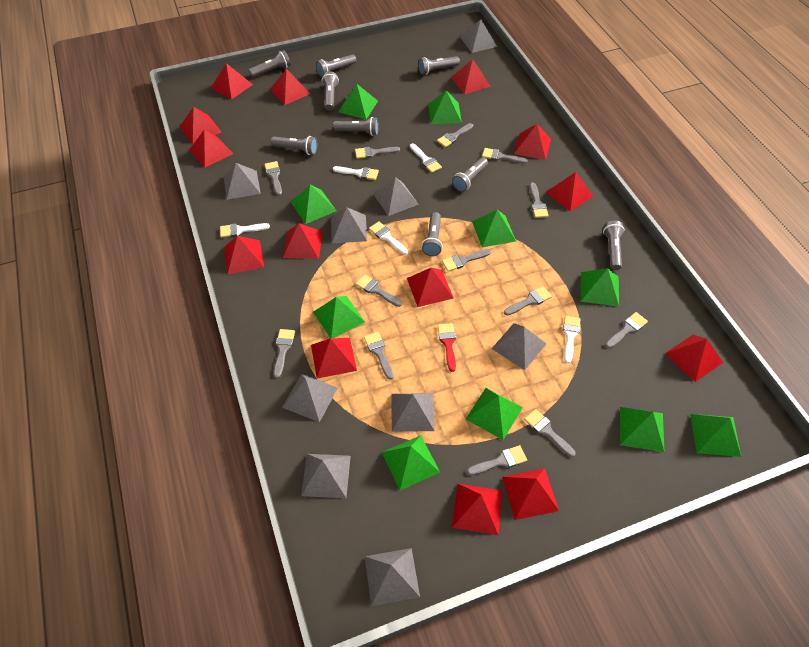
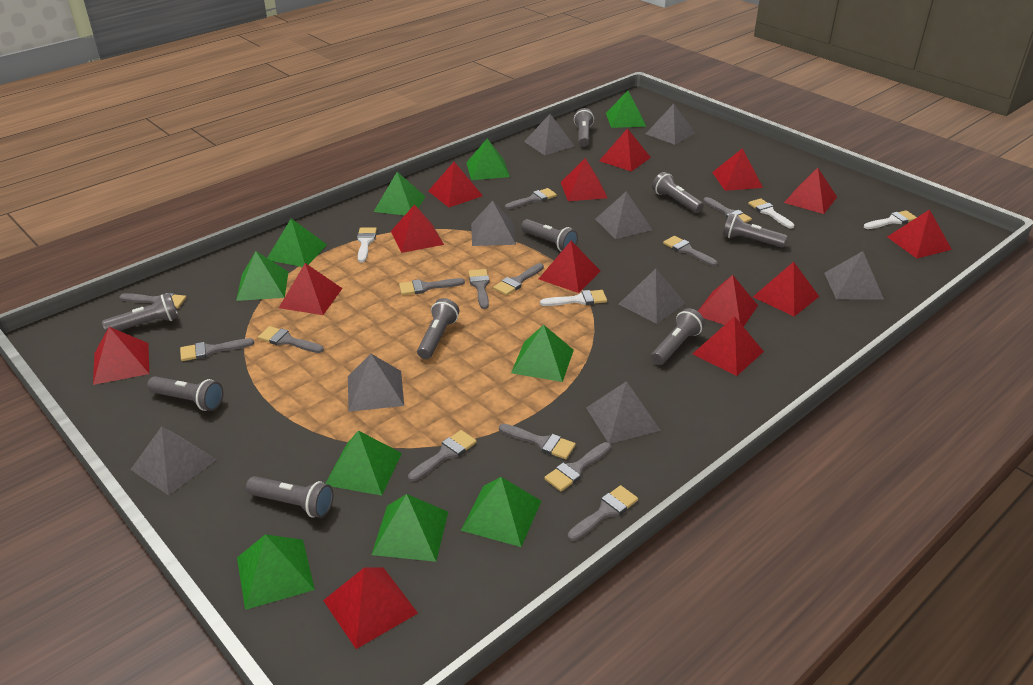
red brush: [438,323,456,372] = 1 -> none = 0
white brush: [220,223,270,238] [333,166,379,180] [369,221,408,254] [410,143,442,173] [563,316,581,363] = 5 -> [357,227,377,262] [540,290,607,306] [748,198,794,229] [864,210,917,229] = 4

